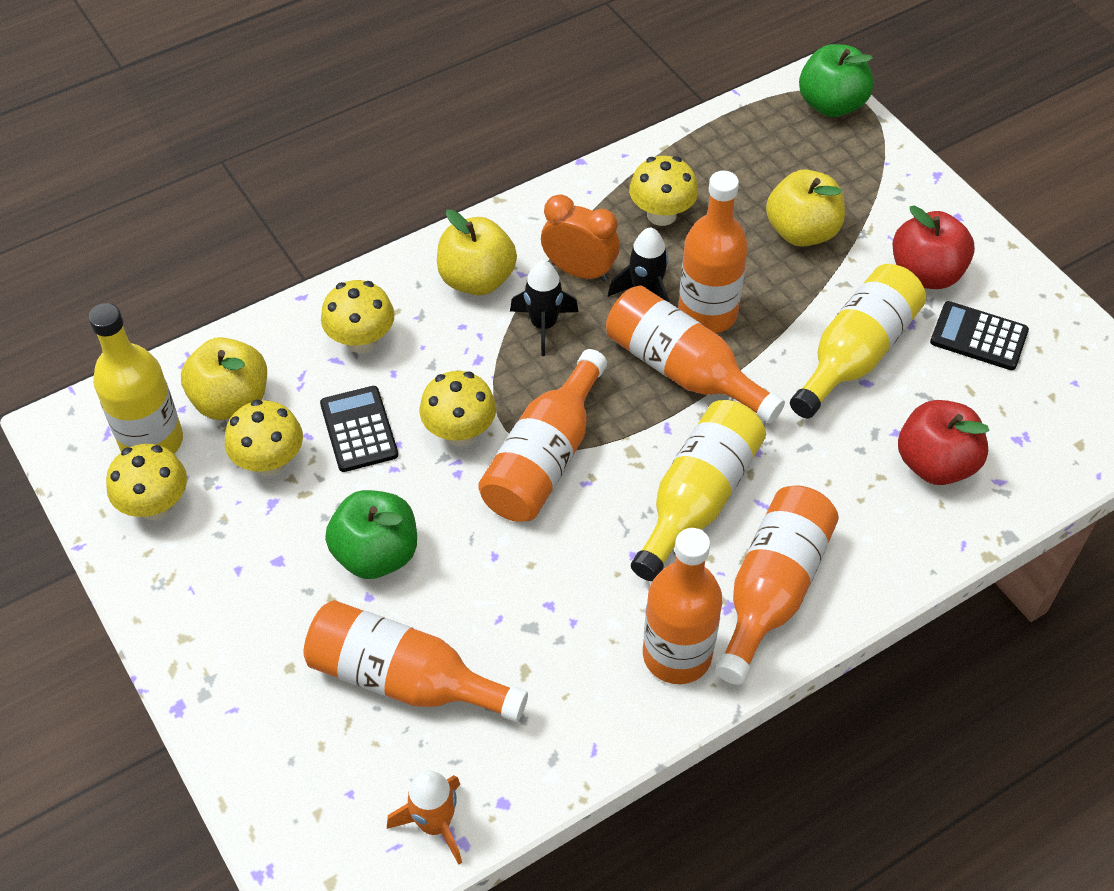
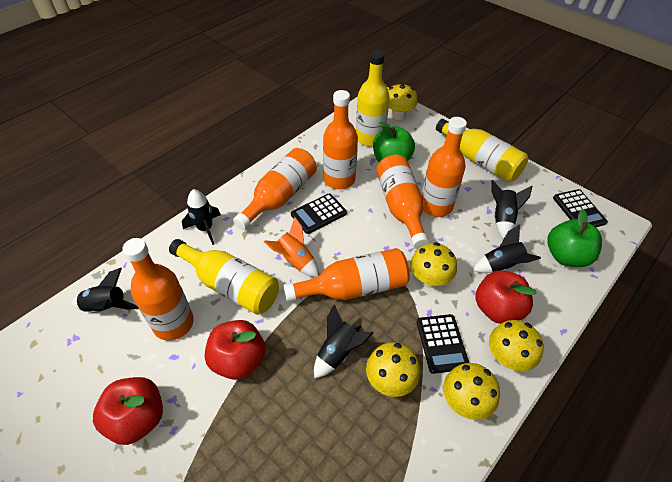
black calculator: [320,386,398,472] [930,301,1029,370] = 2 -> [291,193,347,234] [417,314,469,374] [553,189,608,227] = 3
black rocket: [510,260,579,356] [608,227,670,303] = 2 -> [72,268,139,313] [182,189,221,245] [314,304,373,378] [473,225,541,273] [491,180,532,239] = 5
orange clock: [541,195,620,282] = 1 -> none = 0
red apple: [892,206,975,289] [898,400,989,485] = 2 -> [93,377,163,445] [205,320,266,380] [476,270,536,324] = 3
yellow apple: [181,337,267,420] [437,209,517,295] [766,169,845,247] = 3 -> none = 0

